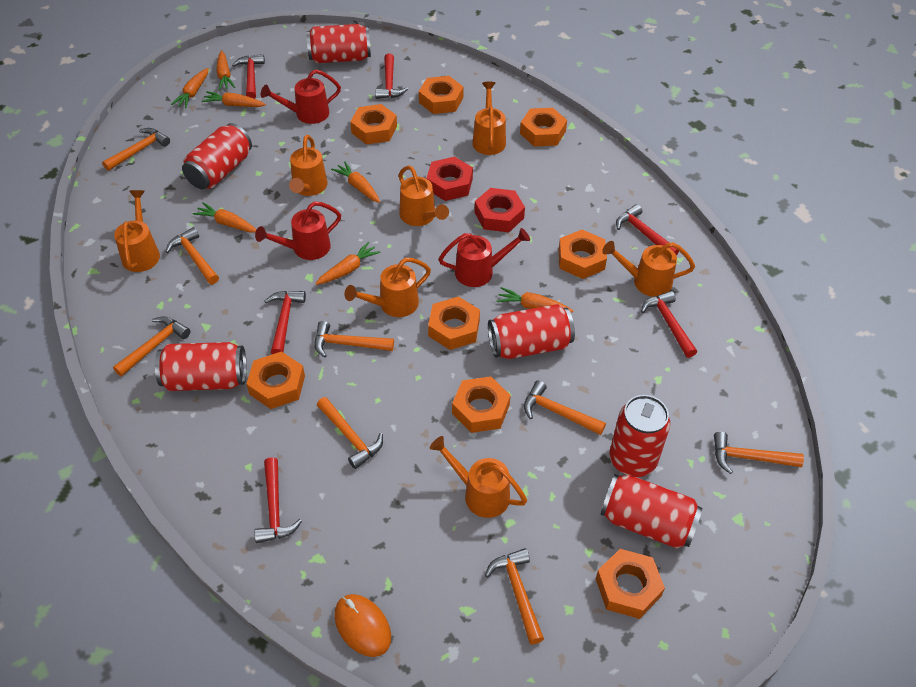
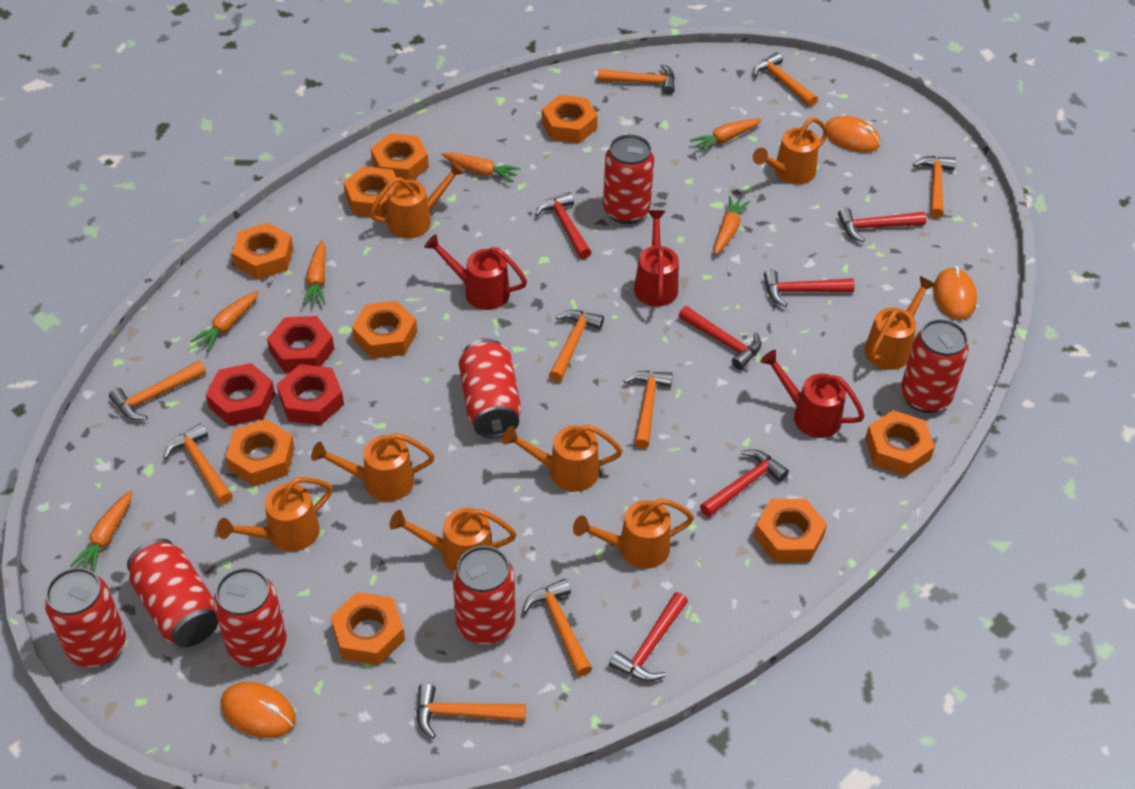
orange carrot: [171,68,209,108] [193,202,256,233] [201,91,266,107] [216,51,235,90] [315,242,381,285] [331,161,380,203] [497,287,574,312] = 7 -> [70,490,133,572] [190,291,259,351] [302,241,326,305] [441,152,521,182] [690,119,761,153] [714,196,750,255] = 6
orange hammer: [102,128,170,171] [113,316,191,377] [166,227,219,284] [314,321,394,358] [317,397,383,469] [485,548,544,644] [524,380,606,435] [714,432,804,474] = 8 -> [109,361,206,420] [163,423,233,504] [417,683,526,739] [522,579,592,676] [549,310,604,382] [597,64,675,95] [624,371,673,449] [753,52,818,107] [913,156,956,218] = 9
orange mouse: [334,594,391,657] = 1 -> [221,682,295,738] [825,116,880,152] [934,266,977,320] = 3
orange nut: [247,352,305,409] [350,104,397,145] [419,76,464,114] [428,297,480,350] [452,376,511,433] [520,108,567,147] [559,230,607,279] [596,549,665,619] = 8 -> [226,419,294,486] [232,222,293,279] [331,592,405,665] [343,166,396,217] [352,301,417,359] [371,133,429,180] [542,95,598,143] [754,499,827,562] [865,410,935,476] = 9
orange watering can: [114,190,160,272] [289,135,328,196] [344,258,431,317] [399,165,449,226] [430,436,527,518] [472,82,506,155] [602,241,695,297] = 7 -> [217,477,333,552] [311,433,435,502] [369,161,465,239] [390,508,517,572] [502,425,623,492] [573,498,694,569] [753,117,829,185] [865,276,936,370] = 8
red can: [155,342,247,391] [182,123,252,189] [306,24,371,63] [488,304,575,359] [600,474,702,548] [610,395,670,477] = 6 -> [45,568,126,667] [127,538,218,647] [213,568,287,667] [453,546,515,644] [459,339,521,438] [603,134,654,224] [901,319,969,413] = 7
red nut: [426,157,473,201] [474,188,525,232] = 2 -> [206,363,275,426] [267,316,334,373] [277,364,344,425] = 3

